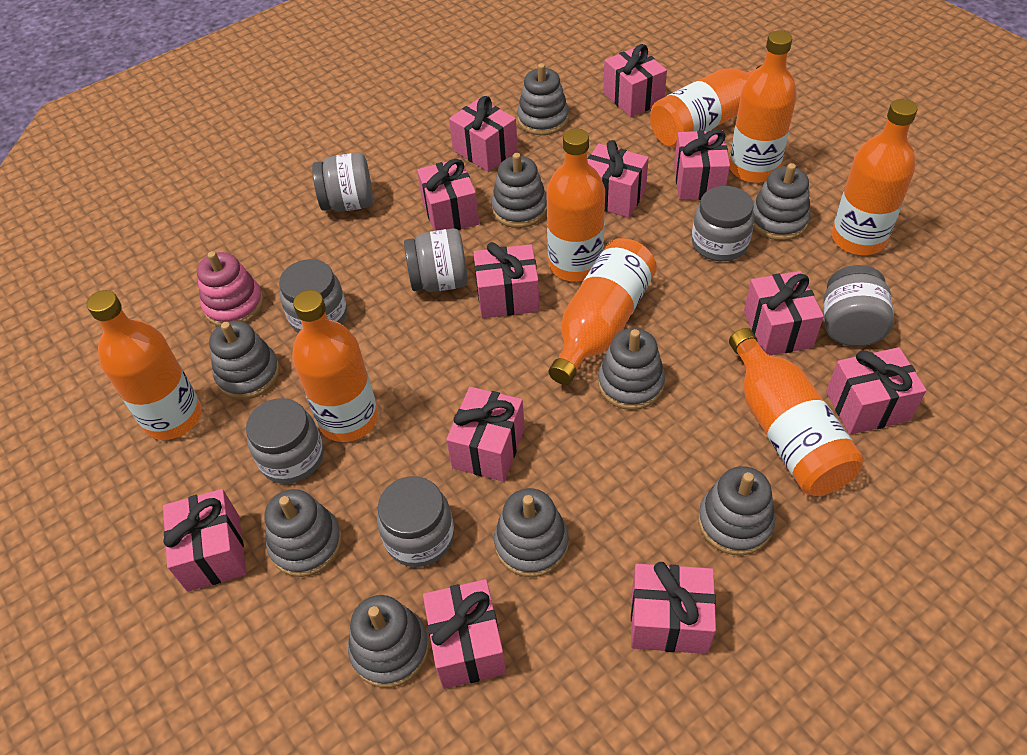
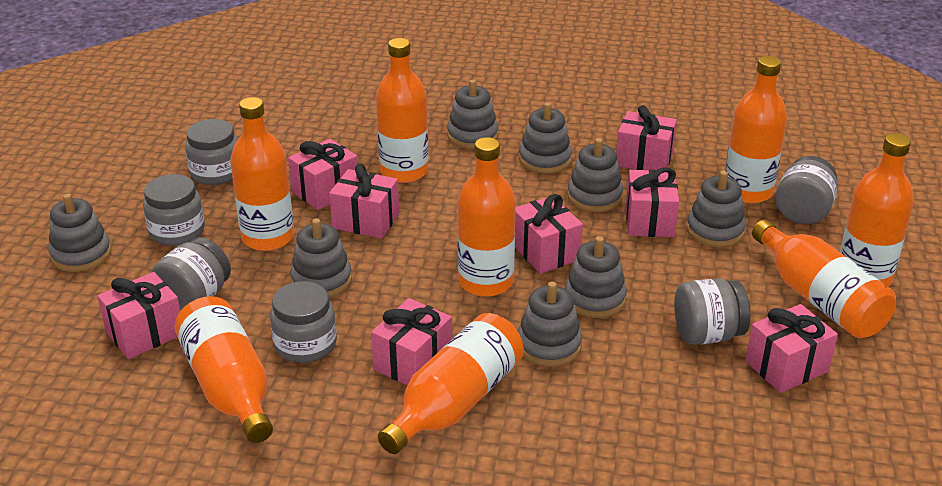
grey jar: [246,398,324,484] [279,259,347,333] [312,153,373,212] [377,476,454,567] [404,228,468,292] [692,186,755,261] [824,265,894,346] = 7 -> [143,174,205,246] [152,237,231,311] [185,119,238,185] [270,281,337,363] [674,278,750,345] [775,156,838,224] = 6
grey stacking toy: [209,321,280,400] [265,489,342,577] [348,595,429,688] [491,153,547,228] [494,488,569,577] [517,63,569,135] [598,328,665,410] [698,466,775,555] [753,163,811,241] = 9 -> [48,193,111,272] [290,218,352,298] [447,80,498,149] [518,281,582,367] [519,102,572,174] [565,236,627,318] [567,138,623,212] [687,171,746,247] = 8
pink gift: [163,489,247,592] [417,159,479,231] [423,579,506,689] [446,387,525,482] [449,96,518,172] [473,242,540,318] [587,140,649,218] [603,44,667,117] [631,562,716,654] [674,129,730,200] [744,271,824,355] [826,347,927,435] = 12 -> [97,272,180,359] [288,139,358,210] [329,164,399,239] [371,298,452,385] [515,194,583,274] [616,105,677,170] [626,167,679,237] [745,304,838,393] = 8
pink stacking toy: [197,251,264,326] = 1 -> none = 0

